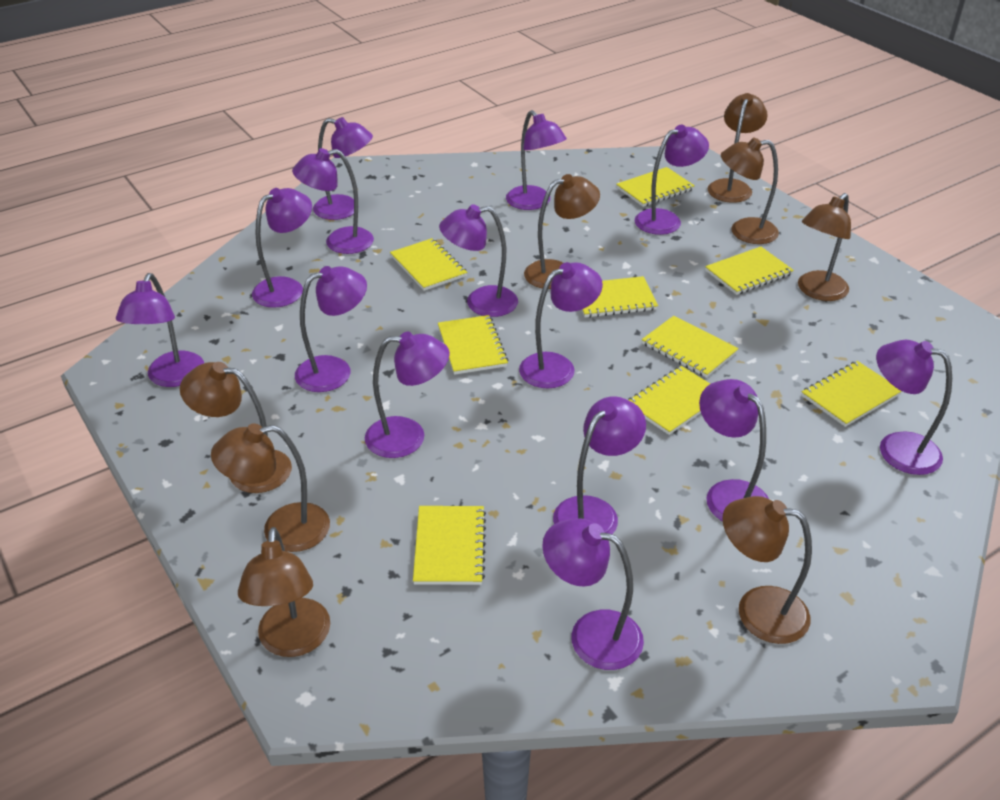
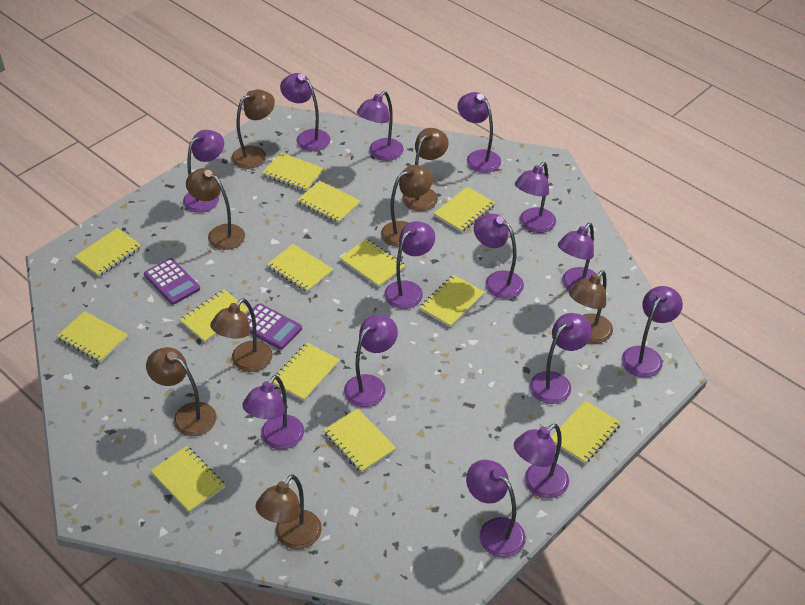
purple calculator: none = 0 -> [144,258,200,305] [246,303,302,350] = 2
yellow notebook: [390,238,467,291] [413,506,486,585] [438,315,508,375] [582,276,658,318] [616,167,695,207] [628,366,710,435] [642,316,739,378] [705,247,794,295] [801,361,902,427] = 9 -> [57,311,128,363] [74,228,141,277] [151,446,225,513] [179,289,249,343] [262,153,324,191] [267,244,333,292] [273,343,340,401] [297,180,361,223] [324,408,396,473] [340,239,406,287] [419,275,485,328] [434,187,495,232] [551,400,621,464] = 13

